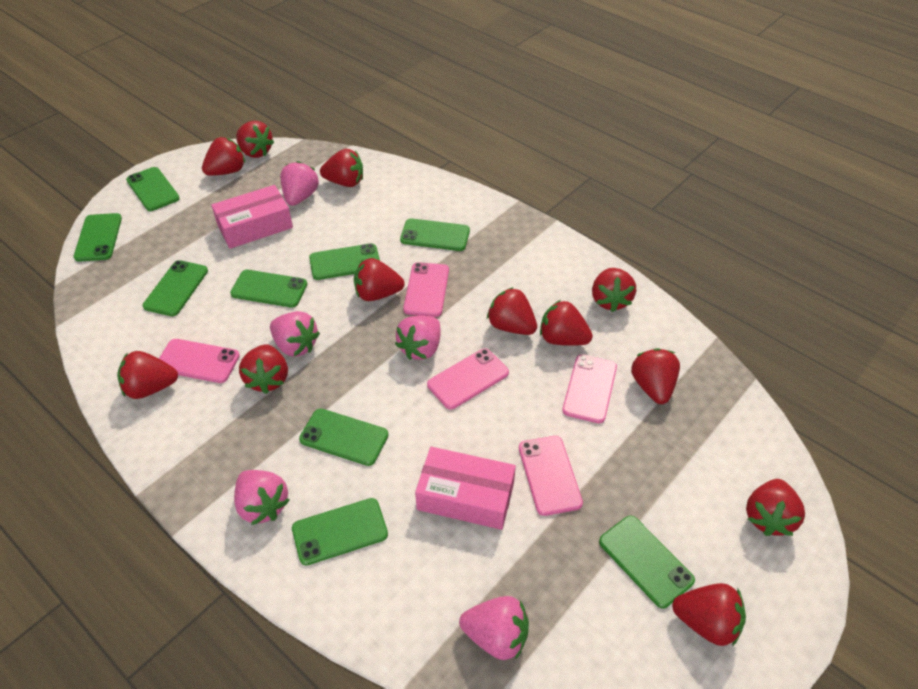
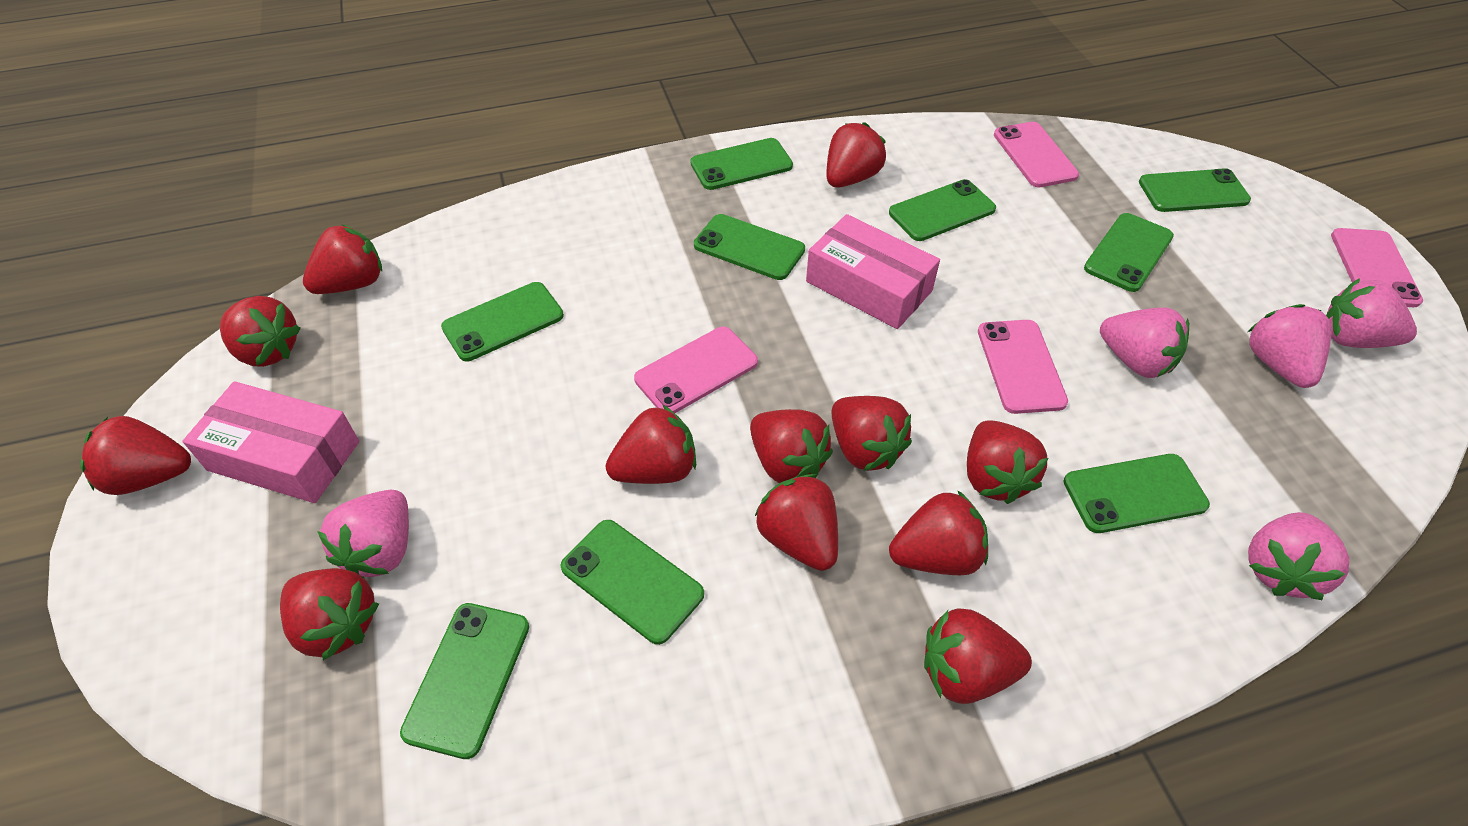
pink phone: [159,339,240,383] [403,262,449,317] [427,348,509,410] [519,436,583,516] [562,354,617,423] = 5 -> [634,327,758,413] [978,320,1068,414] [994,122,1079,187] [1331,228,1423,307] = 4

